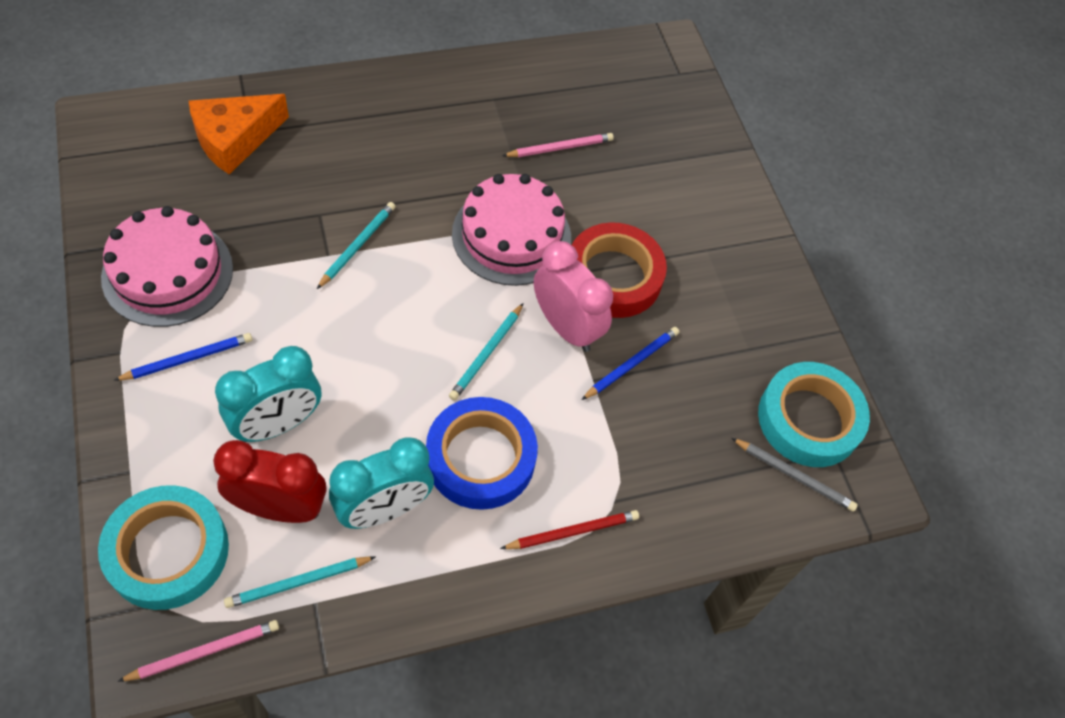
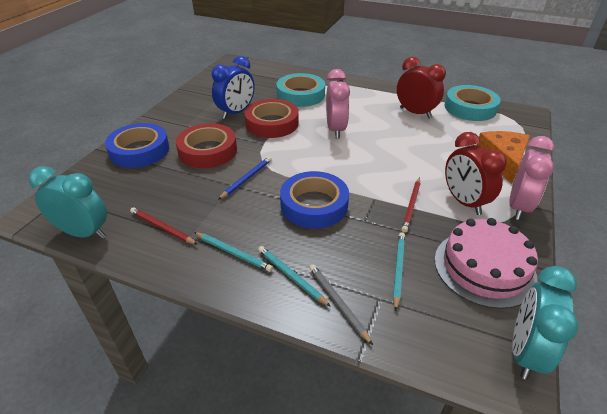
blue clock: none = 0 -> [212,56,254,119] = 1
blue pencil: [114,333,252,381] [582,327,679,400] = 2 -> [218,157,272,200] = 1
blue tape: [426,397,538,510] = 1 -> [105,123,169,168] [280,171,349,228] = 2
pink cake: [101,206,233,327] [452,174,571,286] = 2 -> [435,218,538,309] = 1
pink clock: [534,241,613,352] = 1 -> [326,69,350,139] [509,136,554,220] = 2
pink pencil: [117,620,279,682] [502,133,614,157] = 2 -> none = 0
red clock: [213,440,326,523] = 1 -> [397,57,446,119] [445,132,507,215] = 2
red pencil: [500,510,639,549] = 1 -> [130,207,198,245] [401,177,420,233] = 2
red tape: [572,222,667,318] = 1 -> [176,123,237,168] [244,99,299,138] = 2

